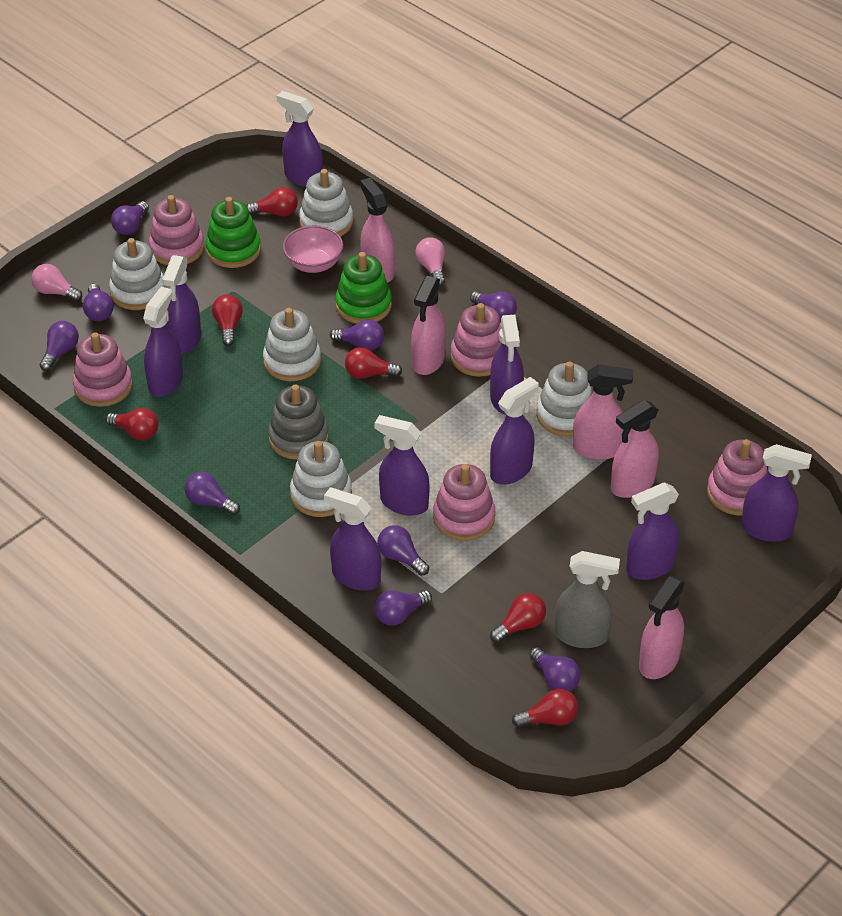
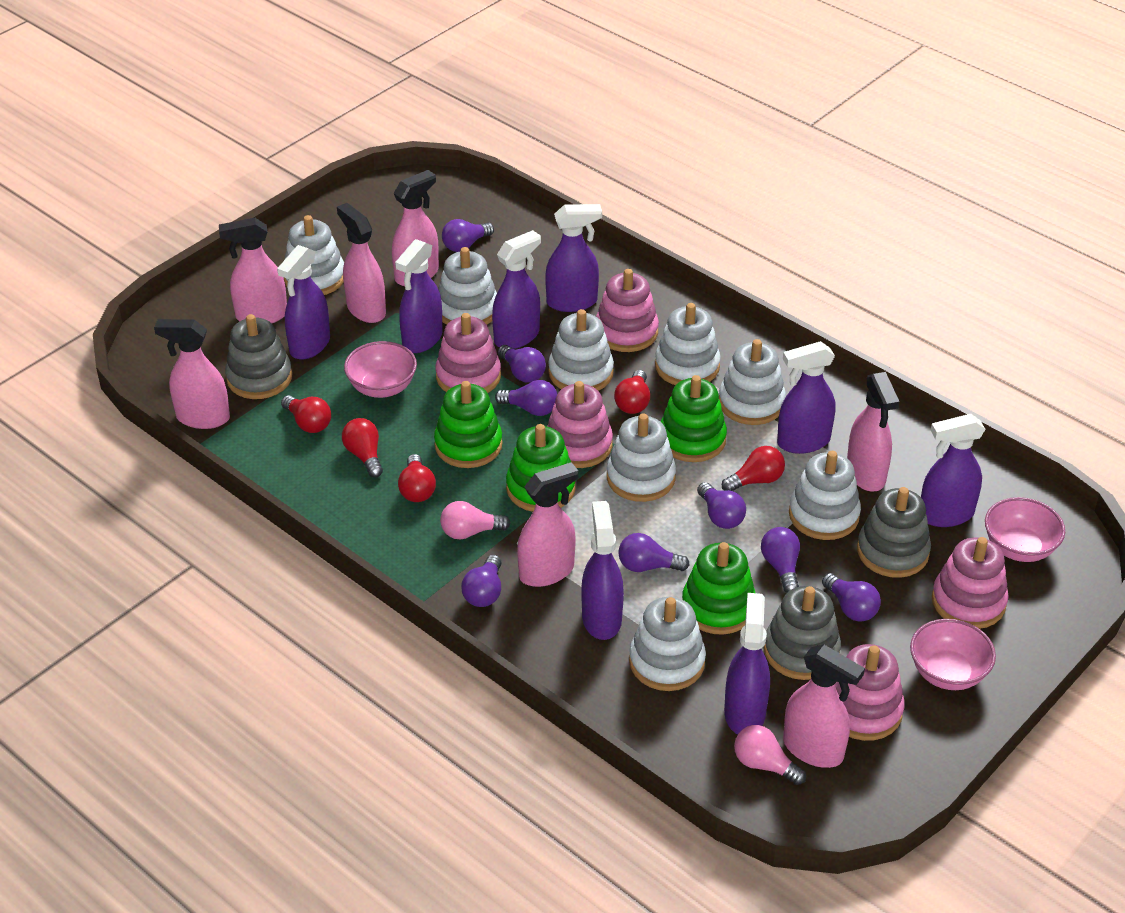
green stacking toy: [206,197,261,268] [335,252,392,324] = 2 -> [434,381,503,468] [506,424,576,512] [661,375,727,462] [682,542,755,635] = 4
grey spray bottle: [555,551,620,648] = 1 -> none = 0
grey stacking toy: [268,384,329,460] = 1 -> [225,314,292,399] [764,586,841,680] [857,487,931,578] = 3
pink bowl: [283,225,343,273] = 1 -> [344,341,417,398] [910,619,996,690] [985,497,1065,562] = 3
pink spray bottle: [360,178,395,283] [411,276,446,375] [573,364,633,460] [611,400,659,498] [639,576,685,679] = 5 -> [154,319,230,429] [219,218,287,323] [337,203,386,323] [392,170,439,286] [517,462,578,587] [783,645,865,768] [847,372,900,492] = 7
purple light bulb: [40,321,79,371] [83,284,114,321] [111,201,149,235] [184,472,240,515] [330,320,384,351] [375,590,432,626] [377,525,429,576] [470,291,517,322] [530,647,581,692] = 9 -> [442,219,494,252] [461,555,502,607] [495,380,557,416] [498,345,546,383] [618,533,690,572] [697,482,746,529] [761,527,800,593] [822,573,881,622] = 8
purple spray bottle: [143,287,183,397] [162,255,201,354] [277,91,323,187] [324,487,381,591] [374,415,430,516] [490,315,524,415] [490,377,539,485] [626,483,679,580] [741,444,812,542] = 9 -> [277,245,330,359] [395,239,443,353] [492,230,541,349] [545,204,602,312] [581,501,624,640] [724,593,770,734] [777,341,836,454] [921,414,986,527] = 8
red light bulb: [106,408,158,440] [212,294,243,346] [246,187,298,216] [345,347,402,379] [490,593,546,643] [512,689,578,728] = 6 -> [281,395,331,433] [342,418,383,478] [398,454,436,502] [614,370,650,414] [722,446,785,491] = 5
white stacking toy: [109,238,166,310] [263,308,321,381] [290,441,352,517] [299,169,353,237] [536,362,593,436] = 5 -> [284,215,344,295] [438,247,497,325] [548,309,614,391] [607,413,676,502] [629,597,706,691] [655,303,721,385] [719,339,786,425] [789,451,861,540] = 8

